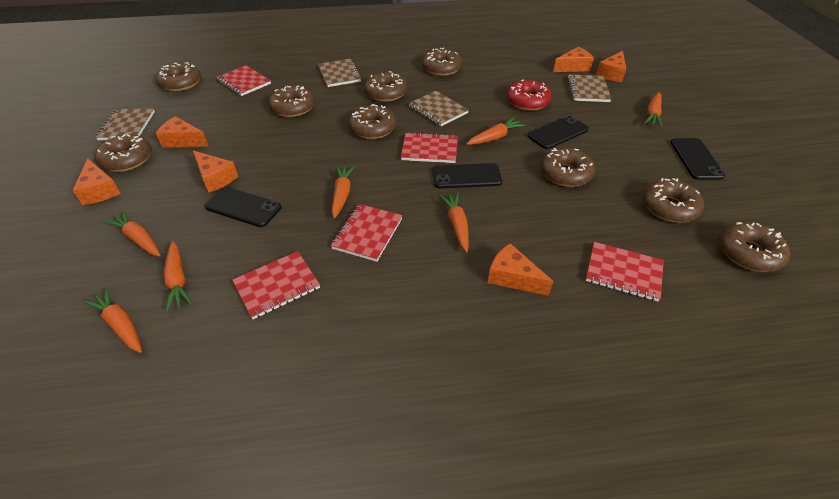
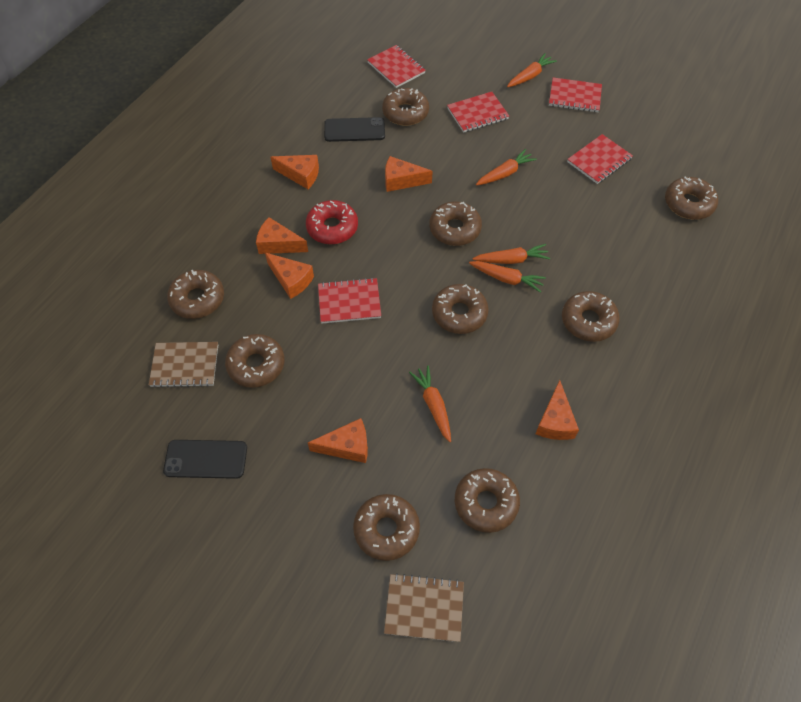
black phone: [205,187,281,227] [433,163,502,189] [527,115,589,149] [670,138,725,180] = 4 -> [163,440,247,479] [324,117,385,142] = 2
brown notebook: [95,108,155,140] [318,59,362,87] [409,91,469,126] [567,74,612,102] = 4 -> [149,342,218,388] [384,573,464,642] = 2
orange carrot: [83,287,142,353] [104,211,160,256] [164,241,192,312] [332,166,355,218] [439,192,469,252] [466,117,525,145] [644,92,662,127] = 7 -> [409,365,451,442] [469,261,546,293] [473,244,550,264] [476,149,537,185] [507,53,557,87] = 5

